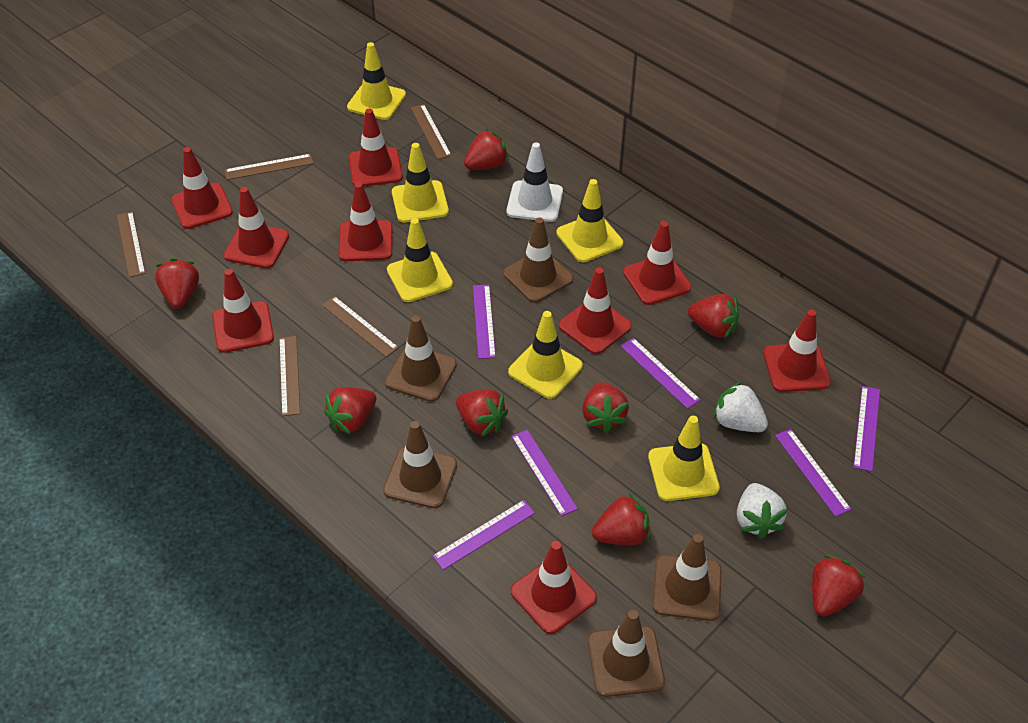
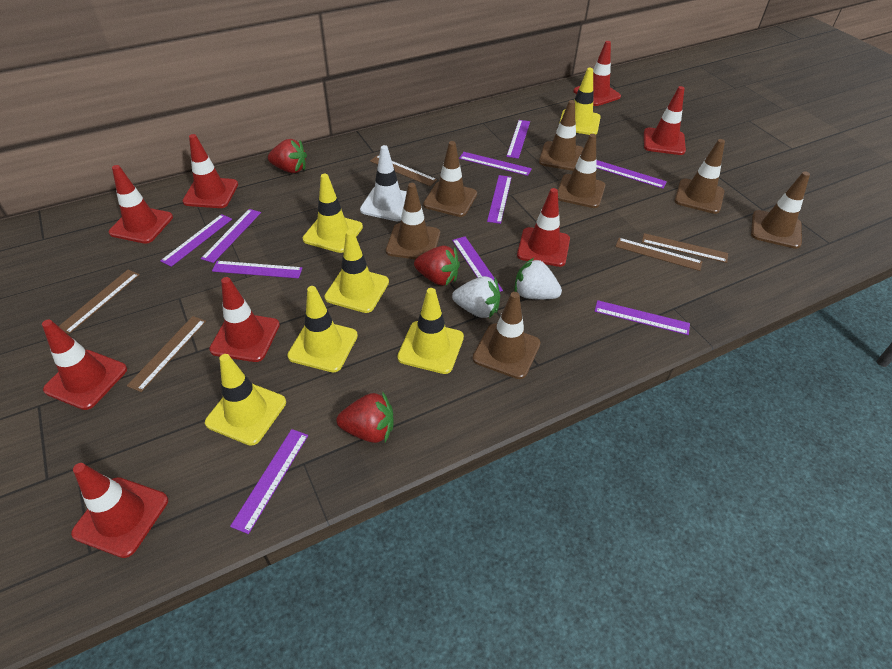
brown traffic cone: [383,421,457,509] [385,316,457,402] [503,218,573,303] [588,610,665,697] [652,534,721,621] = 5 -> [386,183,440,259] [423,141,477,217] [473,292,541,379] [539,100,583,171] [558,134,605,208] [674,139,725,214] [751,171,810,249] = 7
purple ruler: [432,500,535,570] [473,284,496,359] [511,429,578,516] [621,338,701,409] [775,429,851,517] [853,386,880,472] = 6 -> [160,214,232,267] [201,209,261,263] [212,261,302,278] [230,429,308,534] [452,236,503,292] [459,152,532,176] [487,175,512,224] [506,120,530,159] [595,300,690,335] [597,160,667,189] = 10
red strawberry: [155,258,199,308] [324,387,376,434] [456,389,508,437] [464,129,509,170] [582,382,629,433] [592,493,650,545] [688,294,739,339] [812,555,866,617] = 8 -> [268,139,307,173] [337,391,394,443] [414,246,460,286] = 3
red traffic cone: [171,147,233,229] [212,269,274,353] [224,187,289,269] [338,182,393,261] [349,109,403,187] [511,541,597,634] [559,267,632,354] [623,221,691,305] [763,309,831,392] = 9 -> [42,320,127,410] [71,463,168,558] [109,165,173,244] [182,134,238,208] [209,277,280,362] [517,188,570,267] [573,41,621,106] [644,86,686,155] = 8

